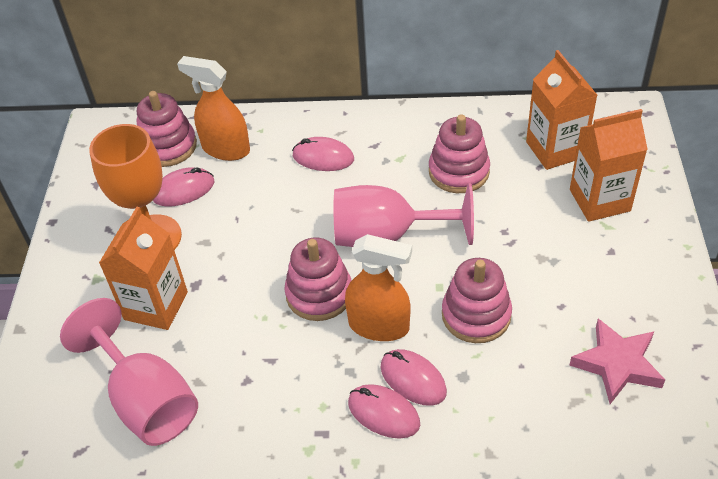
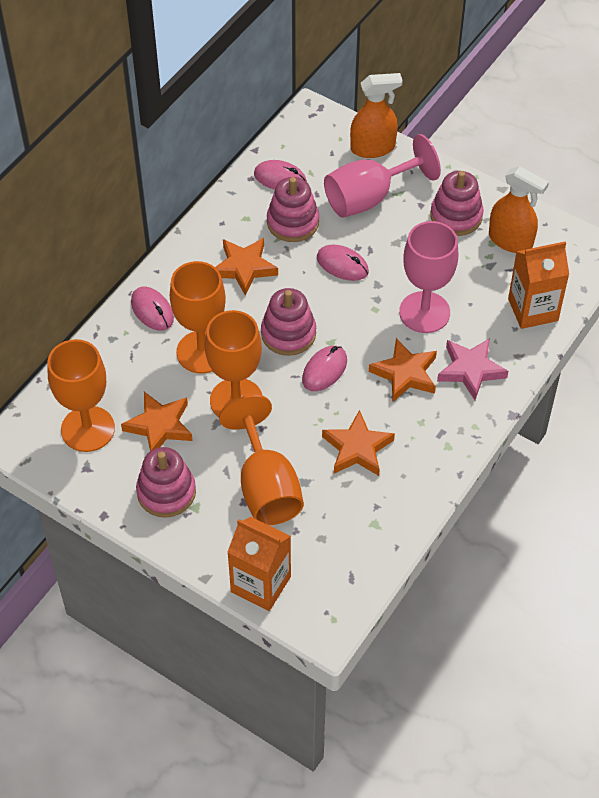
orange carton: [99,207,188,330] [526,50,597,170] [570,109,648,222] = 3 -> [227,517,291,611] [508,241,569,329] = 2
orange goblet: [89,124,182,250] = 1 -> [48,339,115,452] [170,261,226,374] [205,310,263,417] [219,395,304,525] = 4
orange star: none = 0 -> [121,392,193,451] [215,238,278,296] [322,410,395,476] [369,338,437,402] = 4

